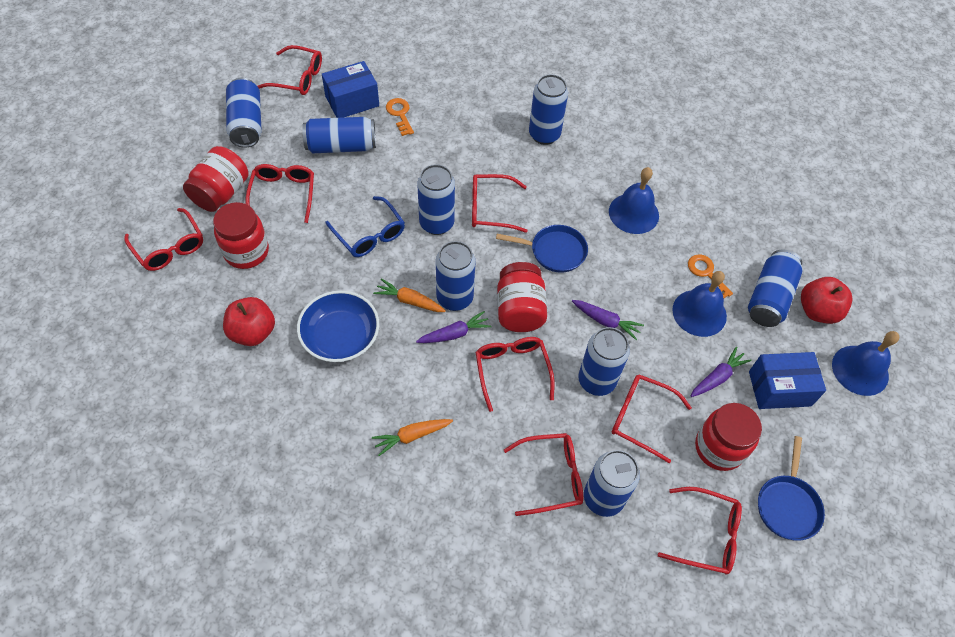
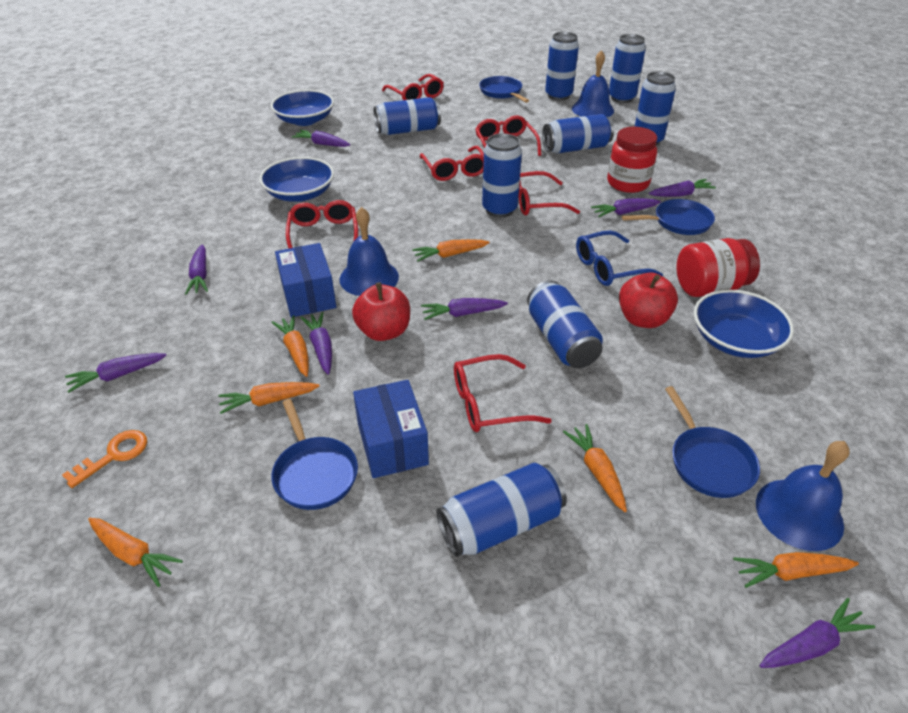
blue bowl: [297,290,379,362] = 1 -> [259,157,334,202] [271,90,334,126] [694,289,794,358] = 3
blue pan: [496,225,588,273] [758,436,825,541] = 2 -> [271,399,358,510] [479,76,529,103] [622,199,715,235] [665,386,760,498] = 4
orange carrot: [372,419,453,456] [373,278,446,312] = 2 -> [88,518,183,587] [218,382,319,414] [271,315,309,377] [412,239,490,261] [563,424,627,512] [733,552,859,588] = 6
orange key: [386,98,414,136] [688,254,733,298] = 2 -> [62,430,147,488] = 1
purple carrot: [416,311,492,343] [572,300,644,340] [691,347,751,397] = 3 -> [65,353,167,393] [185,244,208,295] [292,130,350,147] [300,312,332,375] [421,298,508,320] [591,198,661,217] [649,179,716,197] [760,598,875,668] = 8
red glasses: [124,208,203,271] [246,164,314,223] [258,45,322,95] [472,174,528,233] [475,337,555,412] [504,433,583,516] [612,374,692,463] [658,487,742,574] = 8 -> [286,200,358,249] [382,74,444,100] [420,146,484,181] [454,354,552,432] [475,116,541,156] [519,171,580,215] = 6
red jar: [183,146,249,212] [213,202,269,269] [497,262,547,332] [695,403,762,471] = 4 -> [607,127,657,193] [677,238,760,297] = 2

